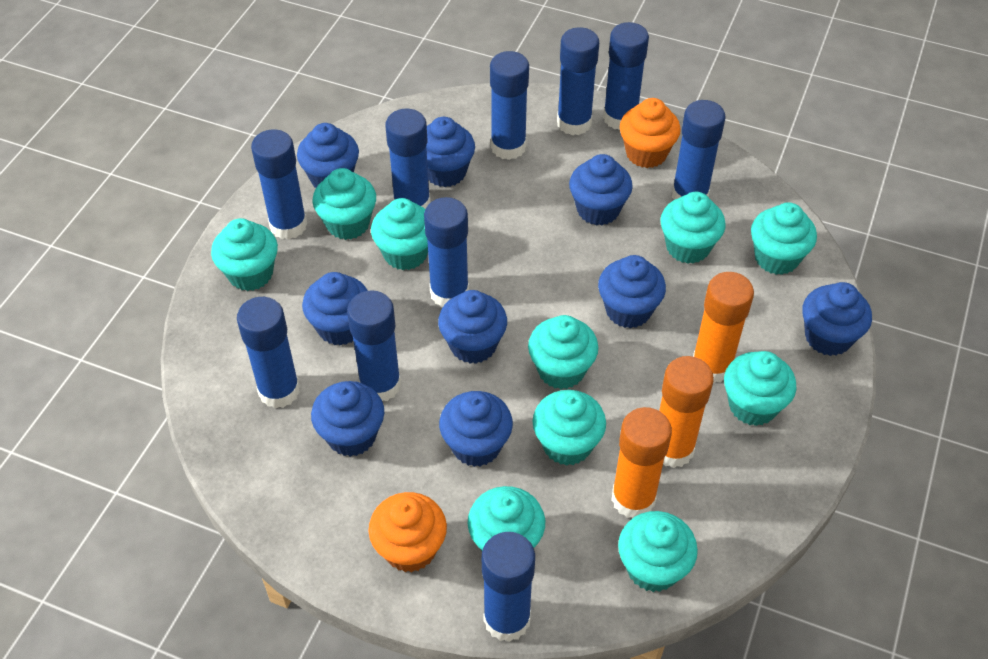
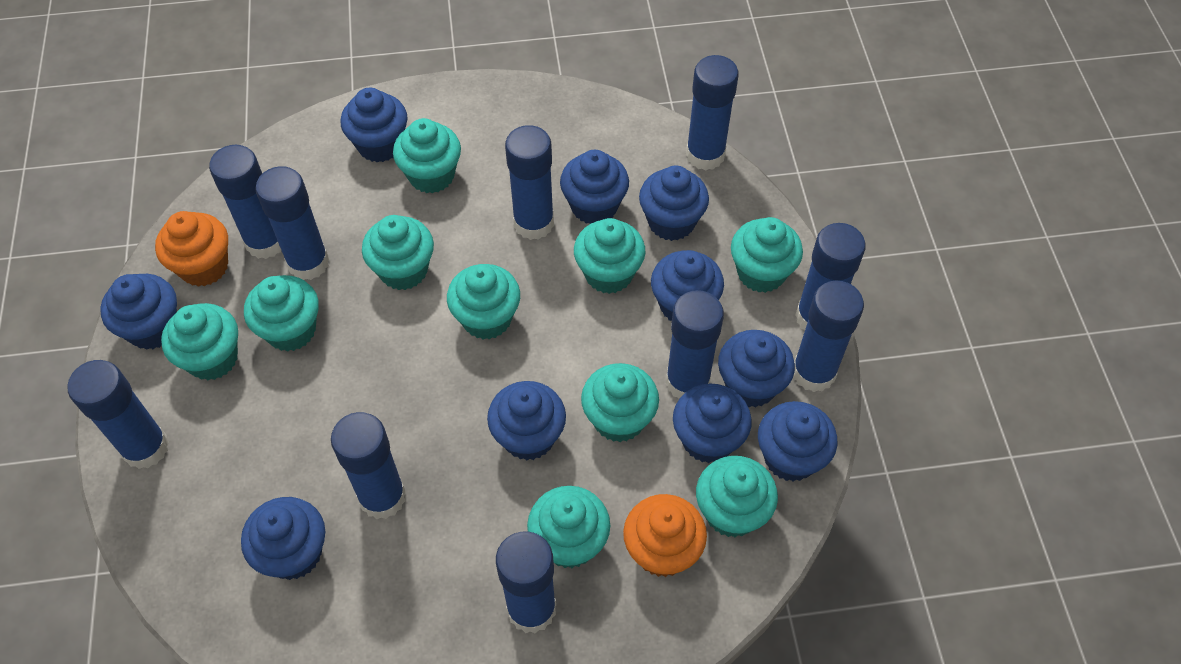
blue cupcake: [297,123,359,188] [302,272,368,346] [311,381,384,457] [426,117,475,187] [438,290,507,364] [439,391,513,467] [569,154,633,226] [598,255,666,328] [802,282,872,356] = 9 -> [100,274,177,350] [241,497,325,580] [340,88,408,162] [487,381,566,461] [560,150,629,224] [639,165,709,241] [651,250,724,321] [673,383,752,463] [718,330,795,408] [758,401,837,482] = 10
orange glue stick: [611,407,672,518] [659,356,714,468] [693,272,754,383] = 3 -> none = 0

